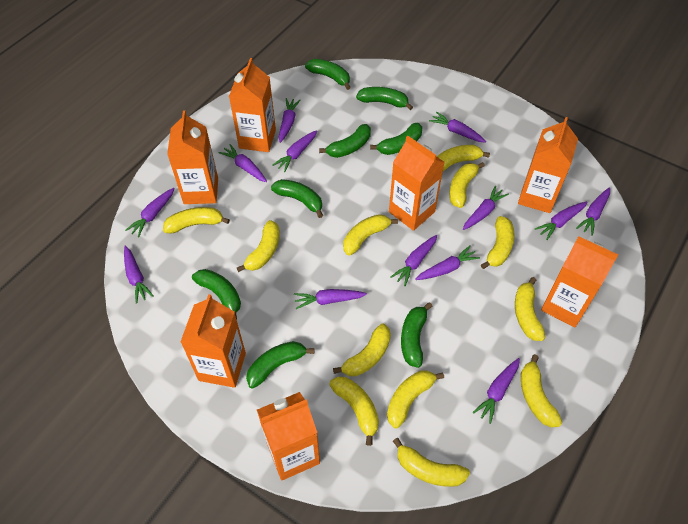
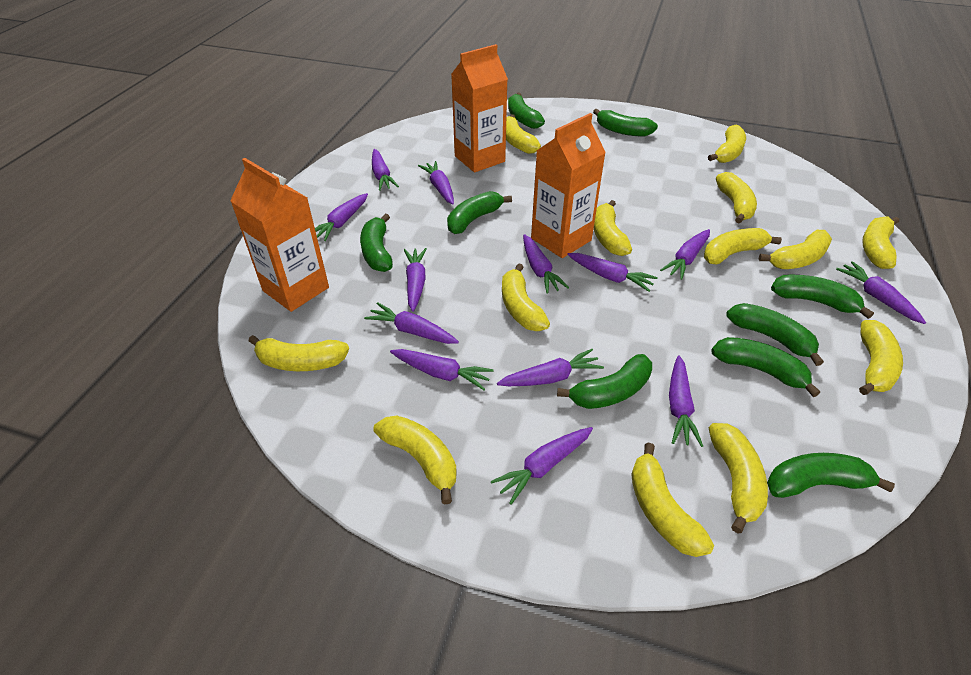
green banana: [192,269,241,320] [246,341,314,388] [271,179,323,218] [305,59,351,90] [319,124,371,158] [356,87,413,110] [370,123,422,155] [401,302,432,368] = 8 -> [360,213,393,272] [447,191,512,234] [508,92,545,129] [557,354,652,409] [593,109,658,136] [711,337,820,397] [726,303,824,366] [767,453,895,498] [771,275,874,319] = 9
orange carton: [167,111,218,204] [181,294,246,388] [229,58,276,152] [257,392,320,480] [389,136,444,231] [518,117,578,213] [541,236,618,327] = 7 -> [230,158,329,312] [451,44,508,172] [531,113,606,258] = 3
yellow banana: [163,207,230,233] [237,220,280,272] [329,377,379,446] [333,324,391,376] [343,214,398,256] [387,371,444,429] [393,438,470,487] [437,145,490,171] [449,162,485,208] [481,216,514,269] [515,277,545,341] [521,354,562,427] = 12 -> [249,335,349,371] [373,415,457,505] [502,263,550,331] [506,114,541,154] [594,200,632,256] [631,443,714,557] [704,228,782,265] [708,125,746,163] [709,423,768,533] [716,172,757,224] [759,230,832,269] [859,320,903,395] [862,217,899,269] = 13

